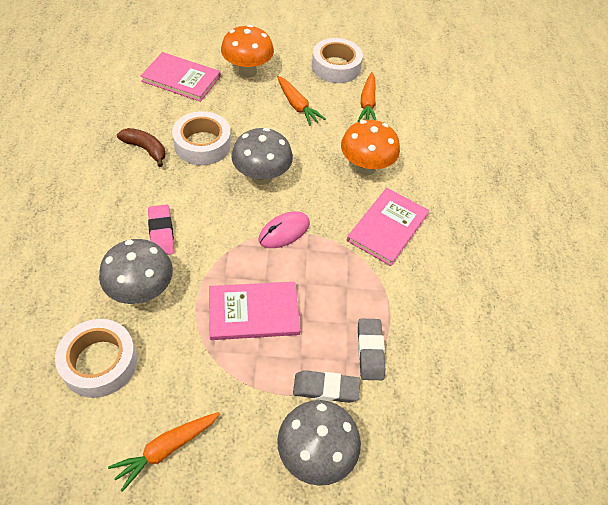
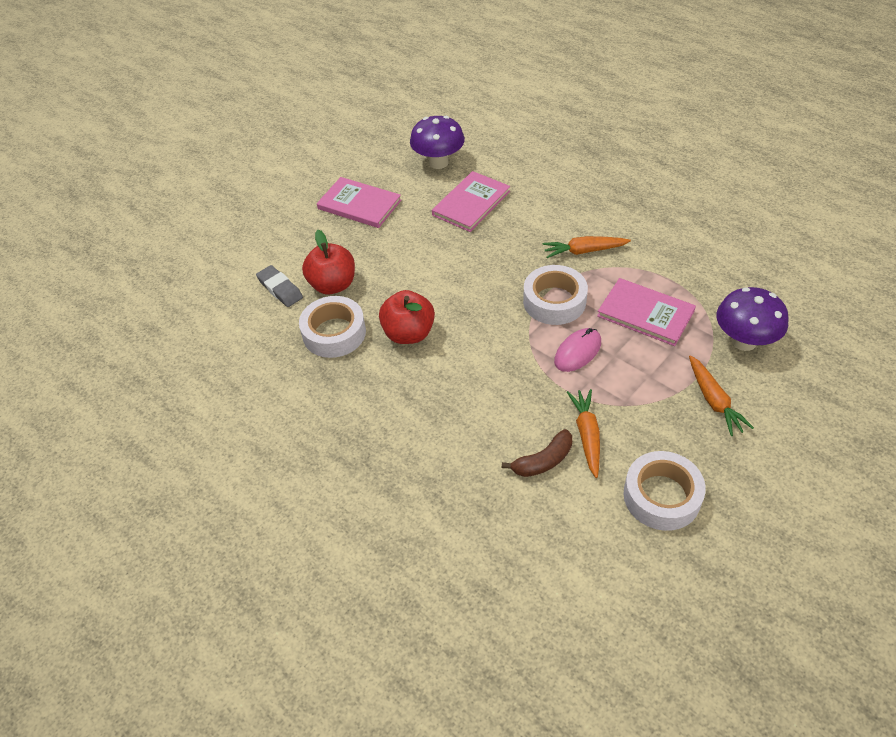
grey eraser: [293,370,360,403] [358,319,386,380] = 2 -> [256,265,303,307] = 1
grey mushroom: [99,239,173,304] [231,128,293,185] [277,400,361,486] = 3 -> none = 0
orange mushroom: [221,25,274,78] [341,120,400,175] = 2 -> none = 0
pink eraser: [148,204,174,255] = 1 -> none = 0
purple mushroom: none = 0 -> [410,116,465,169] [717,287,789,351] = 2
red apple: none = 0 -> [302,230,355,295] [379,290,435,344] = 2

